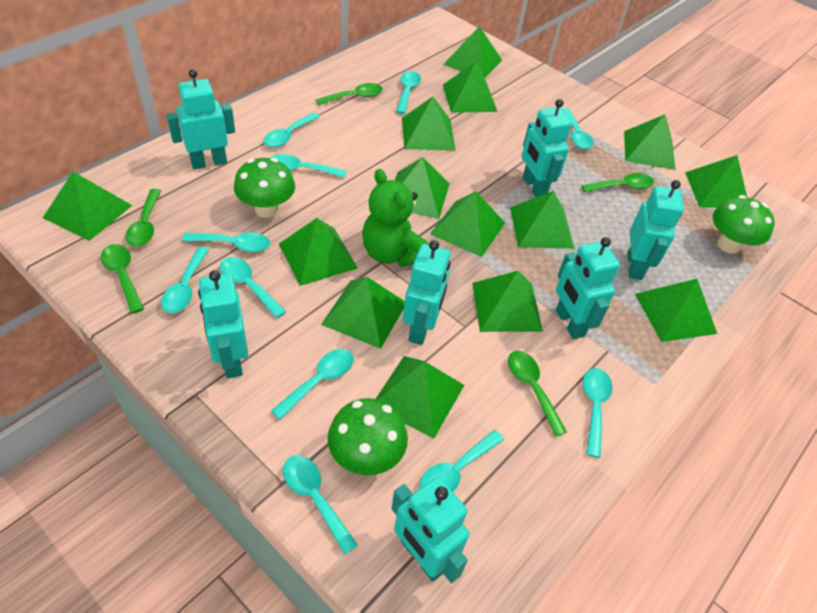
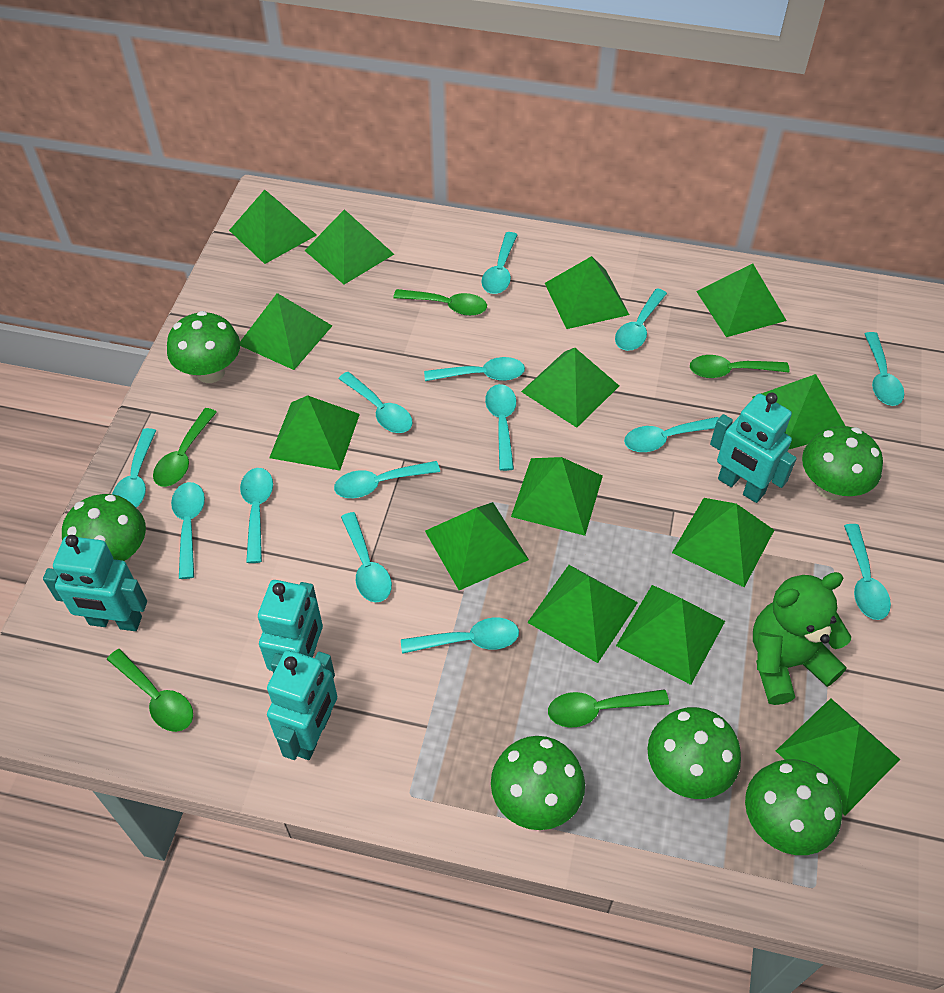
green mushroom: [234,158,295,218] [328,398,408,475] [713,195,775,254] = 3 -> [62,494,146,564] [167,311,240,383] [491,736,585,830] [647,707,741,799] [745,759,843,855] [802,426,883,500] = 6
turquoise robot: [166,69,235,169] [198,270,248,378] [391,477,469,583] [403,240,451,345] [522,99,572,197] [556,237,620,339] [627,180,684,280] = 7 -> [43,535,147,631] [258,580,323,673] [267,650,337,760] [710,393,797,503] = 4
turquoise spoon: [161,247,209,313] [182,232,270,252] [220,257,286,318] [264,112,320,147] [270,154,346,178] [271,349,354,420] [283,455,358,555] [396,71,421,114] [420,430,504,492] [562,108,593,150] [583,368,613,458] = 11 -> [112,428,156,508] [171,482,205,579] [240,468,273,563] [334,461,440,498] [339,372,412,433] [341,512,392,603] [401,618,519,654] [424,357,525,381] [482,232,517,294] [485,384,516,471] [615,288,667,351] [624,417,719,452] [844,524,891,620] [865,332,904,406] = 14

